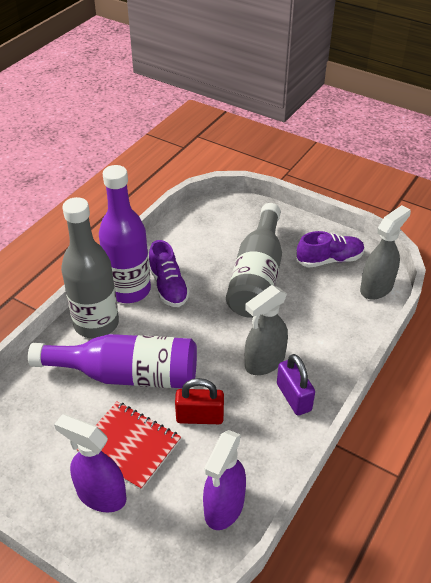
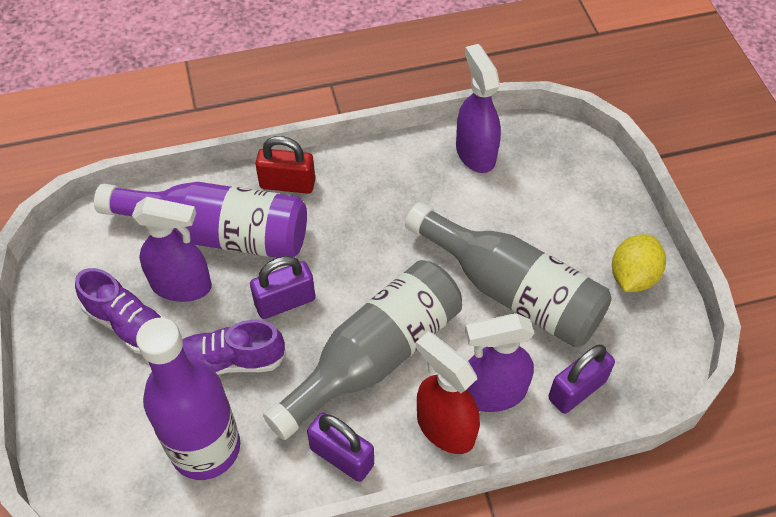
grey spray bottle: [245,285,288,375] [360,205,411,300] = 2 -> none = 0
purple padlock: [277,354,315,416] = 1 -> [250,256,315,319] [307,413,374,482] [548,345,615,414] = 3
purple spray bottle: [54,414,126,512] [203,430,246,530] = 2 -> [132,197,212,302] [456,44,501,173] [465,313,535,412] = 3
red notebook: [76,401,181,490] = 1 -> none = 0
red spray bottle: none = 0 -> [416,331,480,454] = 1
yellow lemon: none = 0 -> [612,234,666,292] = 1

